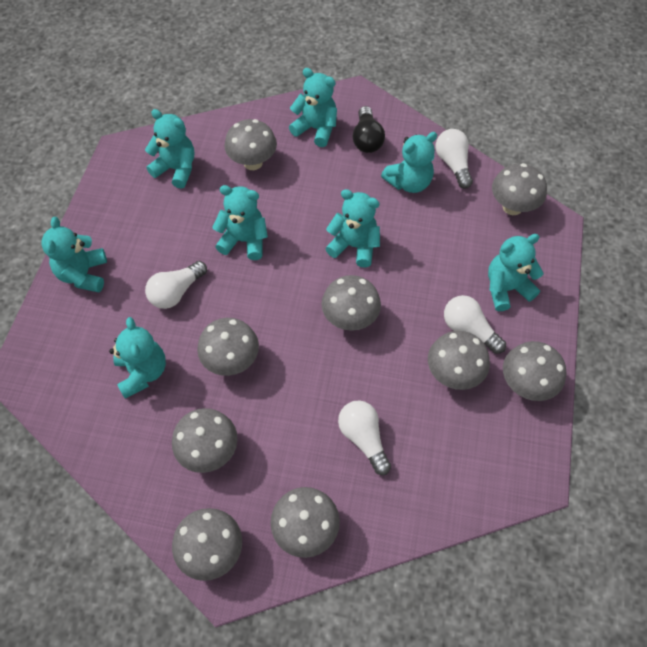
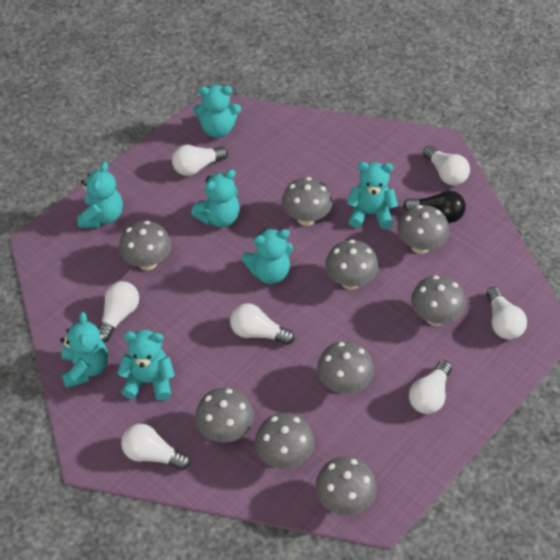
turquoise teddy bear: [41,217,107,292] [109,317,166,399] [145,109,194,189] [212,185,268,260] [289,68,337,147] [326,189,380,267] [381,132,437,193] [488,234,543,311] = 8 -> [60,312,108,388] [78,161,123,228] [117,330,175,401] [191,169,240,227] [193,85,241,138] [242,228,293,284] [347,162,398,229] = 7
white light bulb: [145,261,207,309] [338,400,391,475] [436,129,473,189] [444,295,506,354] = 4 -> [98,281,139,342] [121,424,191,470] [172,145,228,176] [230,303,295,345] [409,360,452,414] [423,145,470,186] [486,287,527,340] = 7

